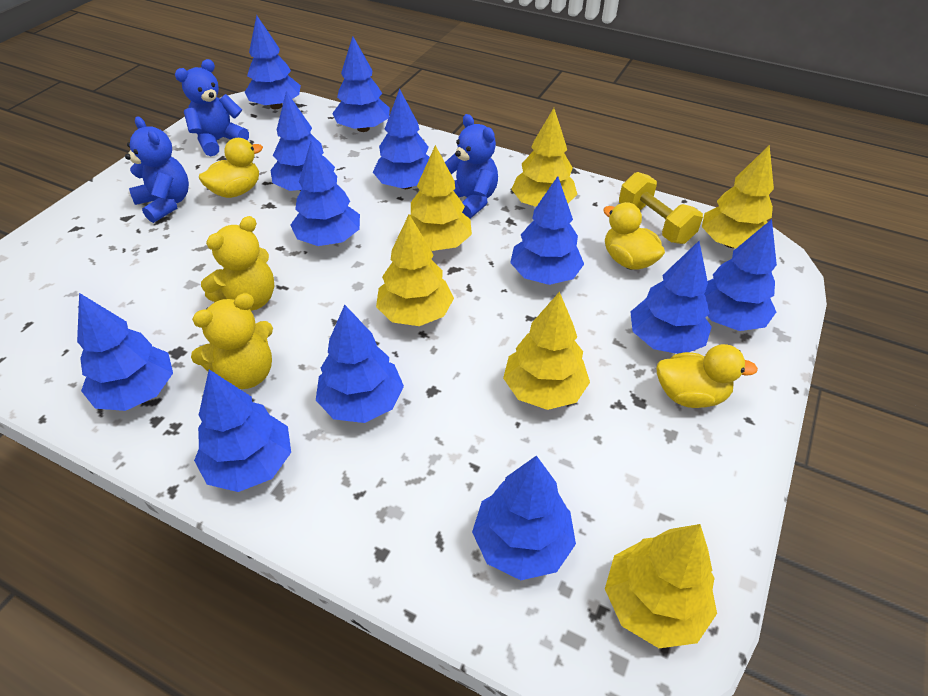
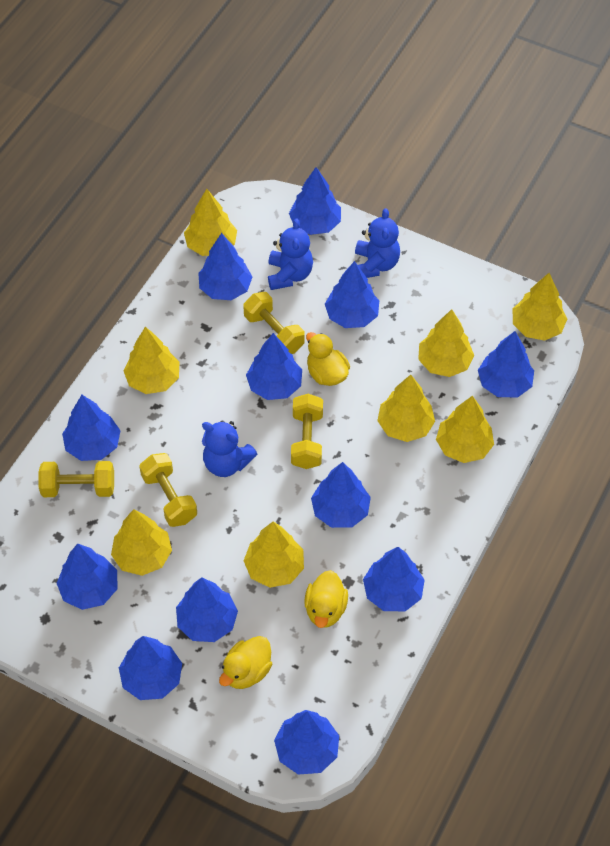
yellow dumbbell: [619,172,703,244] = 1 -> [38,461,114,497] [139,453,197,527] [243,292,305,354] [291,394,323,469] = 4
yellow teddy bear: [191,293,273,389] [201,216,274,311] = 2 -> none = 0
yellow tree: [376,215,454,326] [410,145,472,251] [503,292,590,410] [511,108,577,207] [605,524,717,648] [702,145,774,248] = 6 -> [111,509,172,576] [123,327,179,394] [184,189,237,256] [243,522,304,588] [377,374,435,442] [418,309,474,377] [436,396,494,463] [513,273,567,341] = 8

